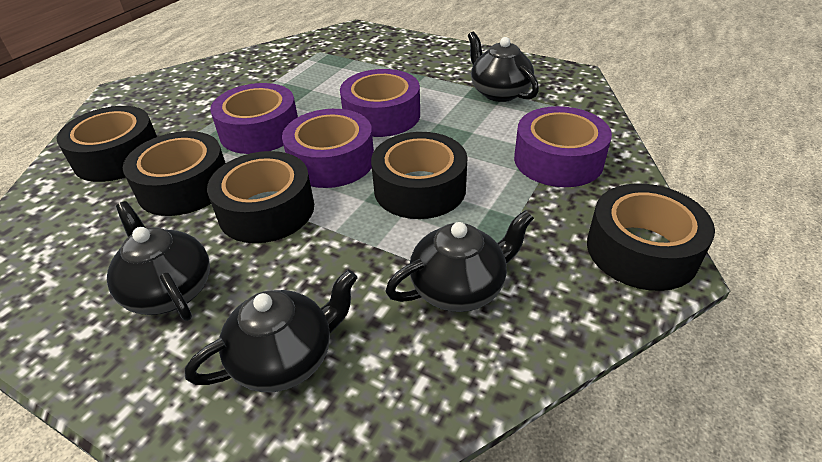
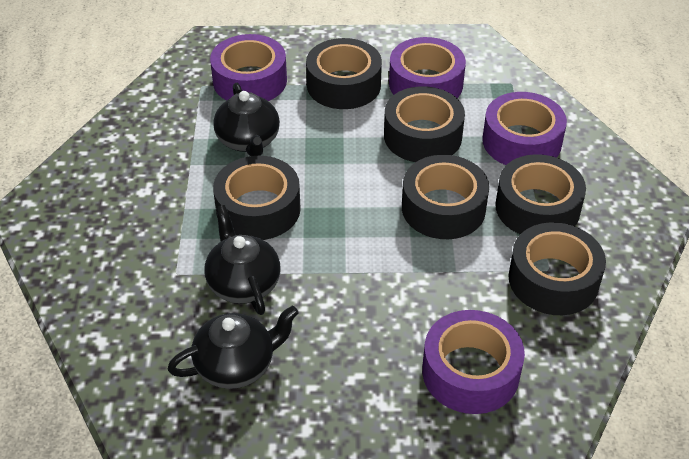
black tape: [57,106,157,182] [123,131,225,216] [207,151,314,243] [371,132,468,219] [587,183,715,291] = 5 -> [213,156,301,240] [306,38,382,109] [384,86,465,162] [402,155,489,239] [495,154,586,234] [508,222,606,315] = 6
black teapot: [107,201,210,321] [185,269,358,392] [385,210,534,312] [468,32,539,102] = 4 -> [168,306,299,389] [204,205,280,315] [213,83,280,156] = 3

